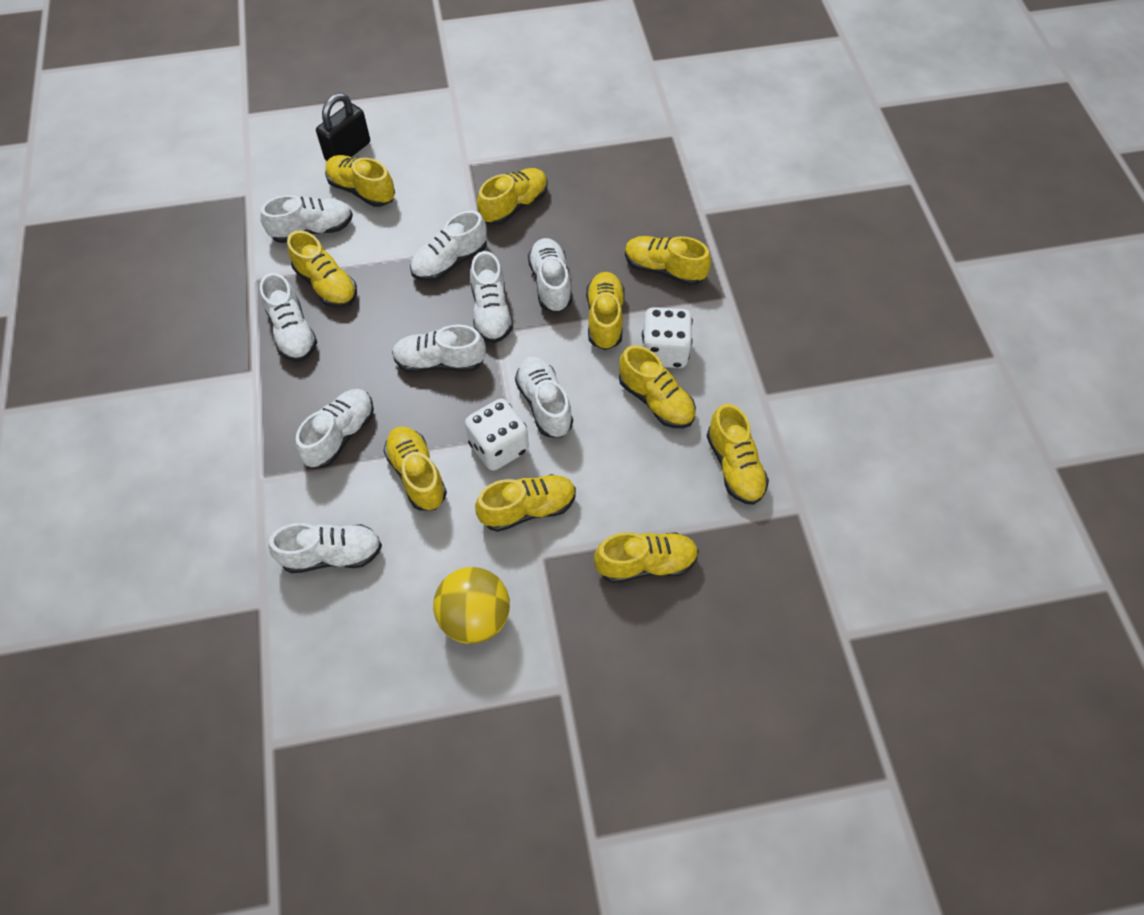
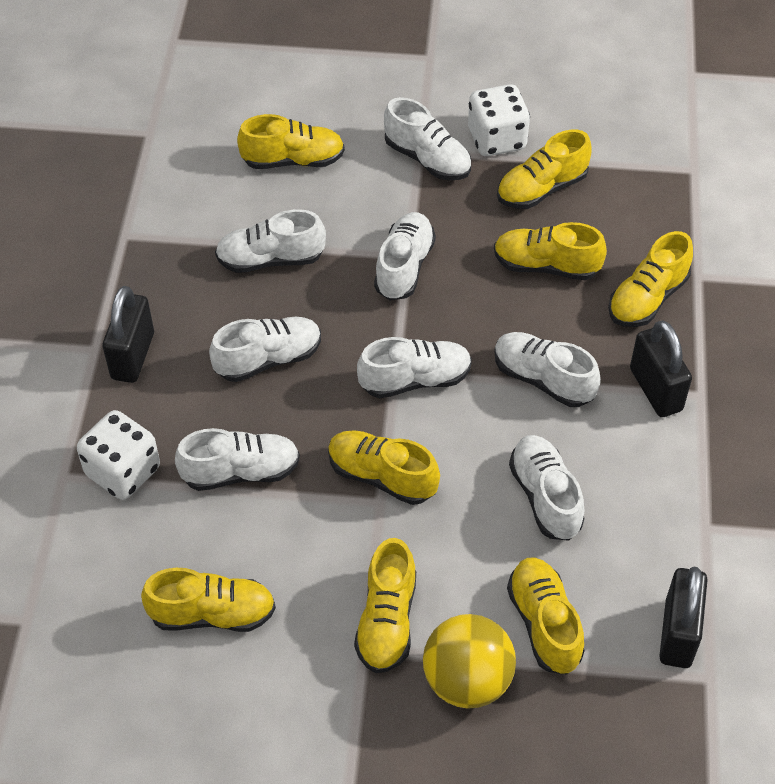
black padlock: [316,93,370,161] = 1 -> [103,286,154,383] [630,320,692,417] [659,567,708,668] = 3
white shoe: [260,195,353,243] [260,273,317,362] [268,523,382,573] [296,389,374,468] [392,325,486,373] [410,211,487,282] [470,251,513,343] [515,357,573,438] [528,238,572,313] = 9 -> [175,428,300,491] [209,317,321,382] [215,209,326,273] [357,337,472,398] [374,212,436,301] [384,97,471,180] [494,332,601,407] [509,435,584,541] = 8
yellow shoe: [287,230,357,308] [325,155,395,207] [383,426,447,511] [475,474,576,532] [477,168,548,225] [586,272,625,350] [594,532,699,583] [619,345,696,428] [625,236,711,286] [707,404,769,505] = 10 -> [141,568,276,632] [237,114,345,169] [328,430,440,505] [354,538,416,673] [494,222,607,280] [497,130,591,209] [507,557,585,674] [608,231,693,327] = 8

